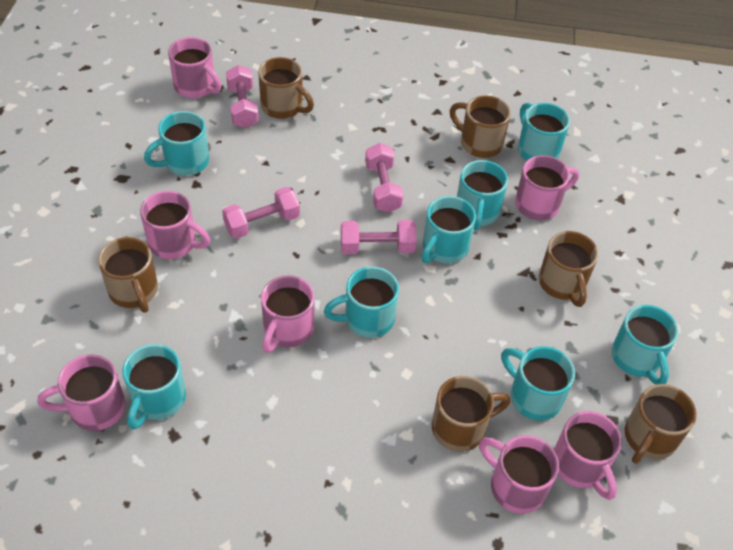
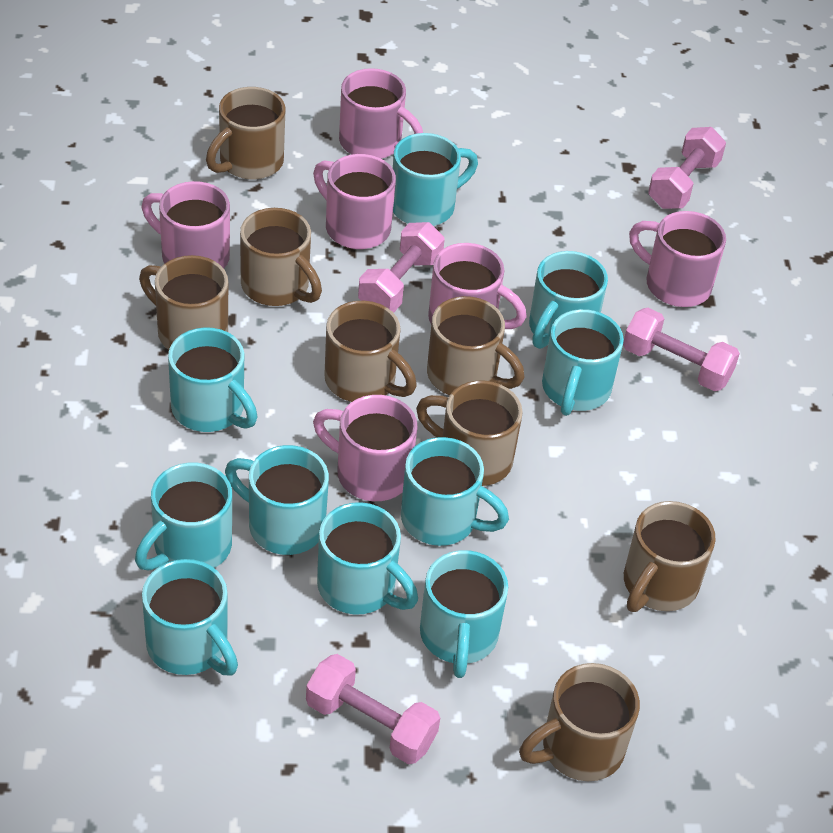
brown mug: [98,237,158,313] [258,57,314,119] [432,376,510,452] [450,95,511,158] [539,231,598,307] [624,384,697,464] = 6 -> [139,255,228,350] [206,87,285,180] [240,208,322,306] [324,301,417,402] [416,381,523,486] [427,296,525,395] [519,663,640,781] [624,501,716,612] = 8
pink mug: [38,354,125,431] [140,191,210,259] [168,37,222,98] [261,275,315,353] [479,435,559,514] [515,155,579,220] [554,411,622,500] = 7 -> [142,181,230,269] [313,154,396,249] [313,395,418,501] [339,68,423,159] [428,243,527,329] [629,211,726,307] = 6
turquoise mug: [122,344,186,430] [144,111,209,176] [324,266,399,338] [421,196,476,264] [457,160,508,230] [501,346,575,420] [518,103,570,161] [611,305,678,385] = 8 -> [135,463,232,570] [142,559,238,675] [168,327,258,432] [225,445,329,555] [317,502,418,615] [393,133,478,226] [401,437,509,546] [420,550,508,678] [529,251,608,349] [542,309,624,416] = 10

